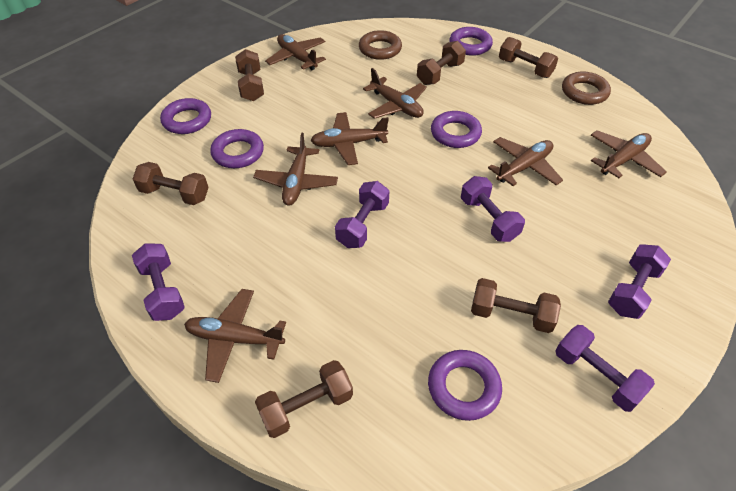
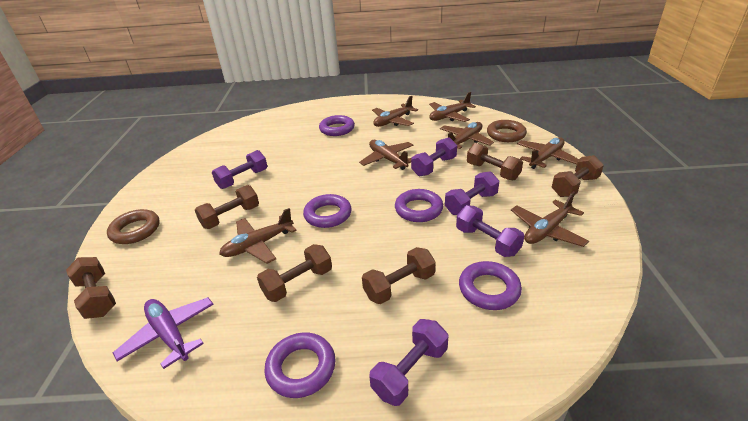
purple plane: none = 0 -> [113,297,214,369] = 1

